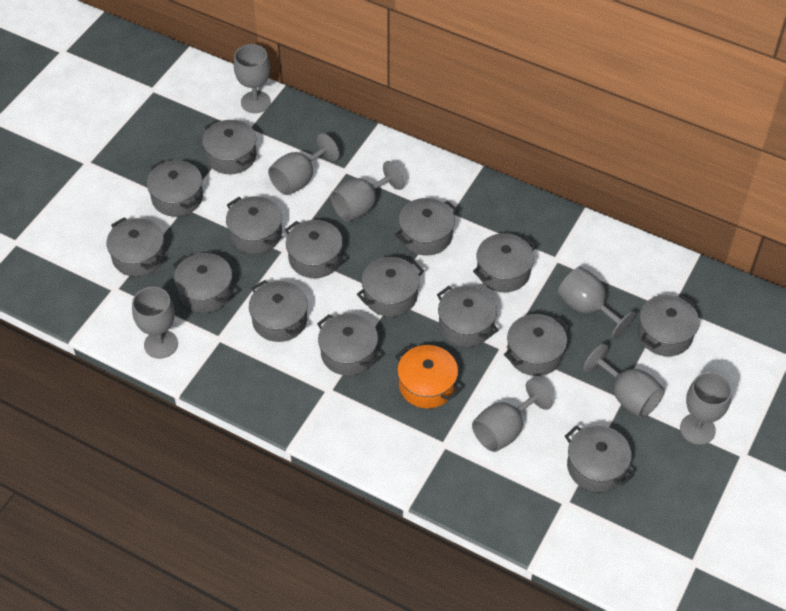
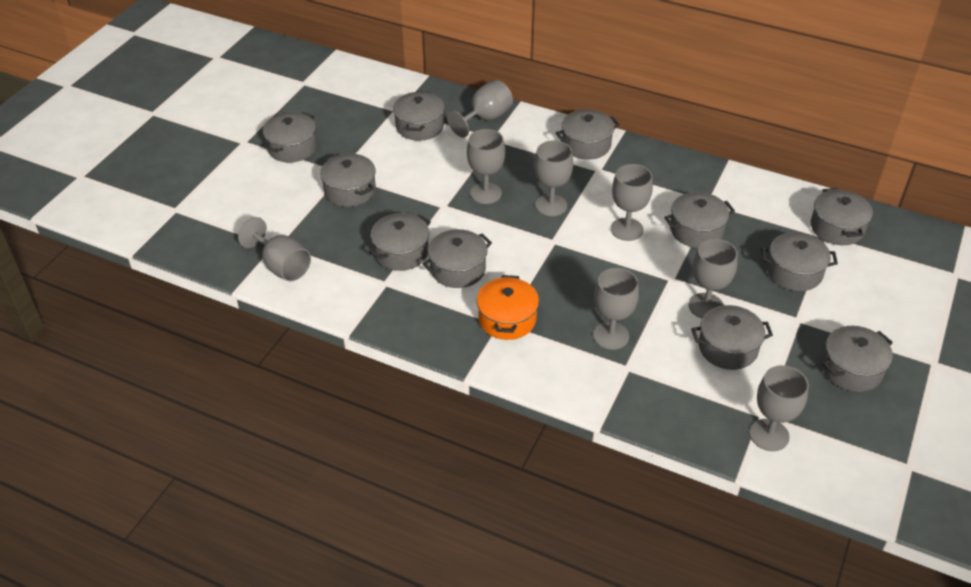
grey pot: [106,217,165,277] [147,160,203,217] [173,253,234,313] [202,120,257,174] [226,196,282,254] [249,280,308,342] [285,220,344,278] [317,313,380,376] [357,257,424,317] [395,198,458,256] [437,286,498,347] [473,233,537,292] [504,314,570,376] [565,425,635,492] [638,295,699,356] = 15 -> [263,112,317,162] [320,154,376,207] [369,213,431,271] [393,91,445,141] [423,229,492,288] [556,109,620,160] [664,192,735,248] [691,305,773,370] [761,232,838,291] [811,188,873,245] [822,326,893,392] = 11

